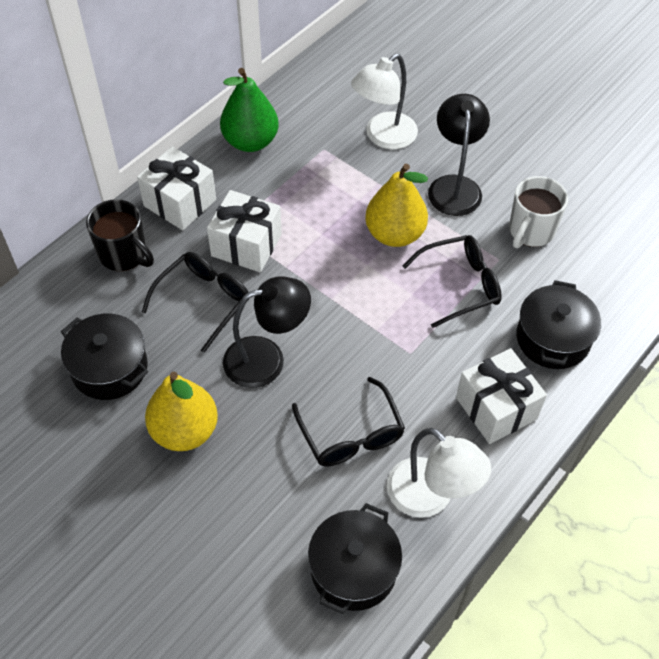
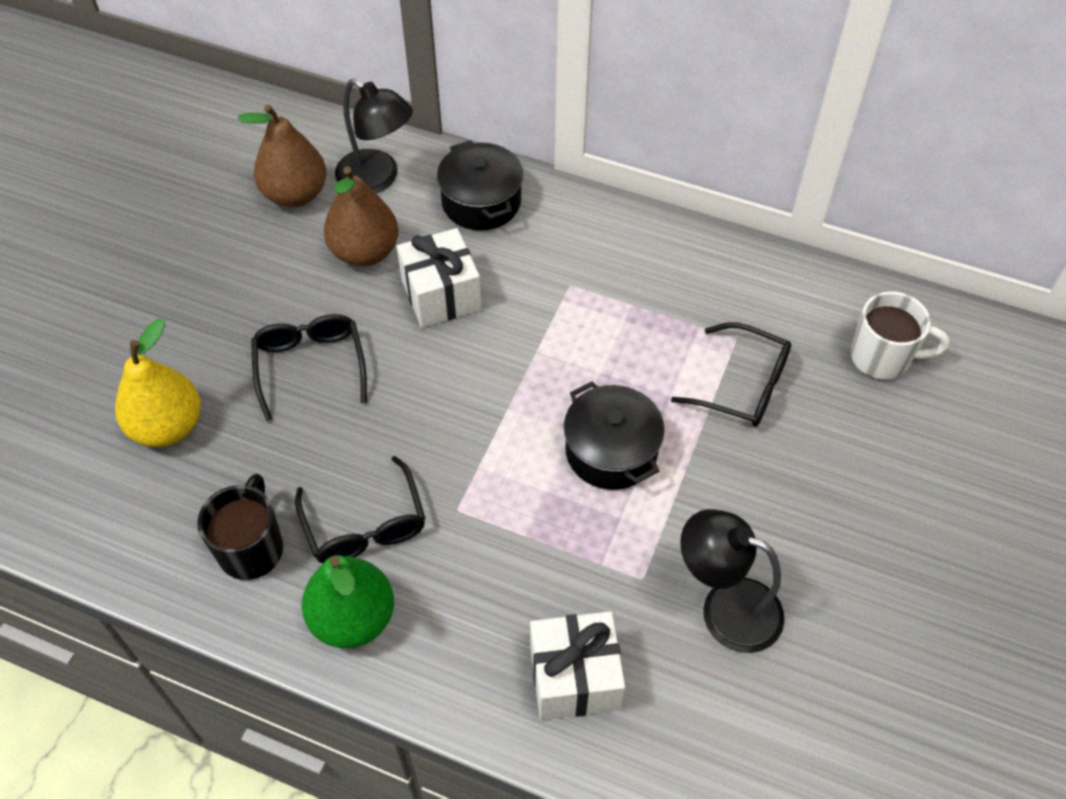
black pot: [61,314,148,400] [308,503,402,614] [516,280,601,369] = 3 -> [437,140,523,231] [564,381,665,490] = 2
brown pear: none = 0 -> [237,105,327,207] [324,166,398,266] = 2
white gift: [137,146,216,230] [207,190,282,272] [456,348,547,444] = 3 -> [397,228,482,328] [530,611,625,720] = 2
white lamp: [351,53,418,149] [387,428,491,518] = 2 -> none = 0
yellow pear: [145,372,218,451] [365,163,428,247] = 2 -> [115,318,201,447] = 1

